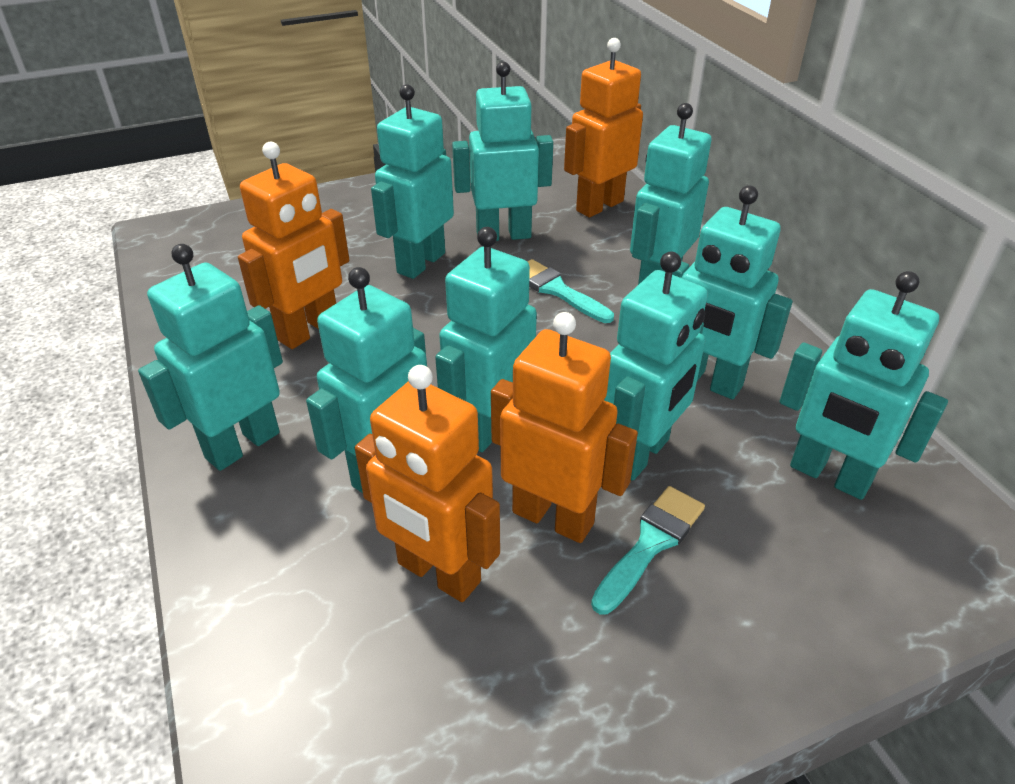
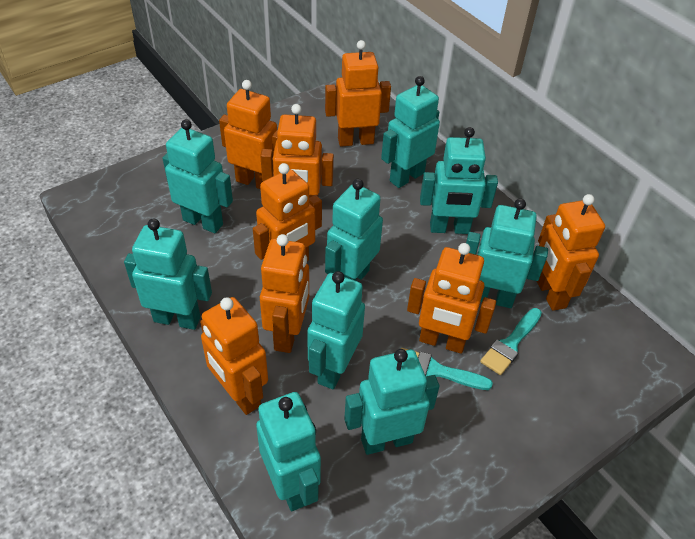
orange robot: [238,142,349,349] [355,365,500,602] [491,312,638,543] [564,38,643,218] = 4 -> [200,297,268,415] [219,80,278,189] [253,163,322,261] [260,104,334,197] [260,234,309,353] [325,40,391,146] [407,243,496,354] [537,194,605,311] = 8

